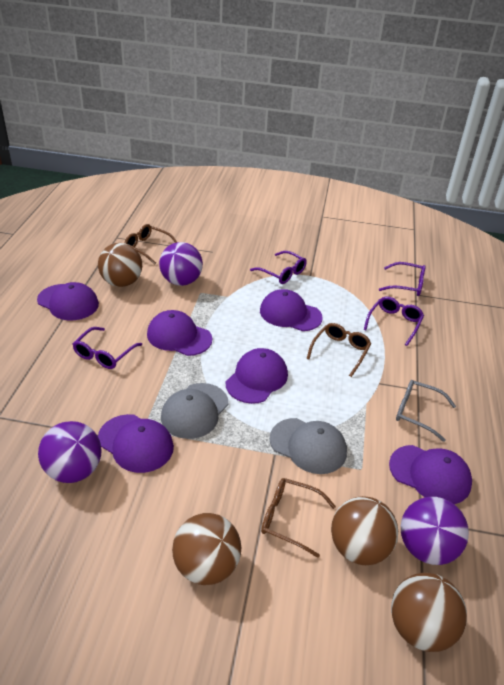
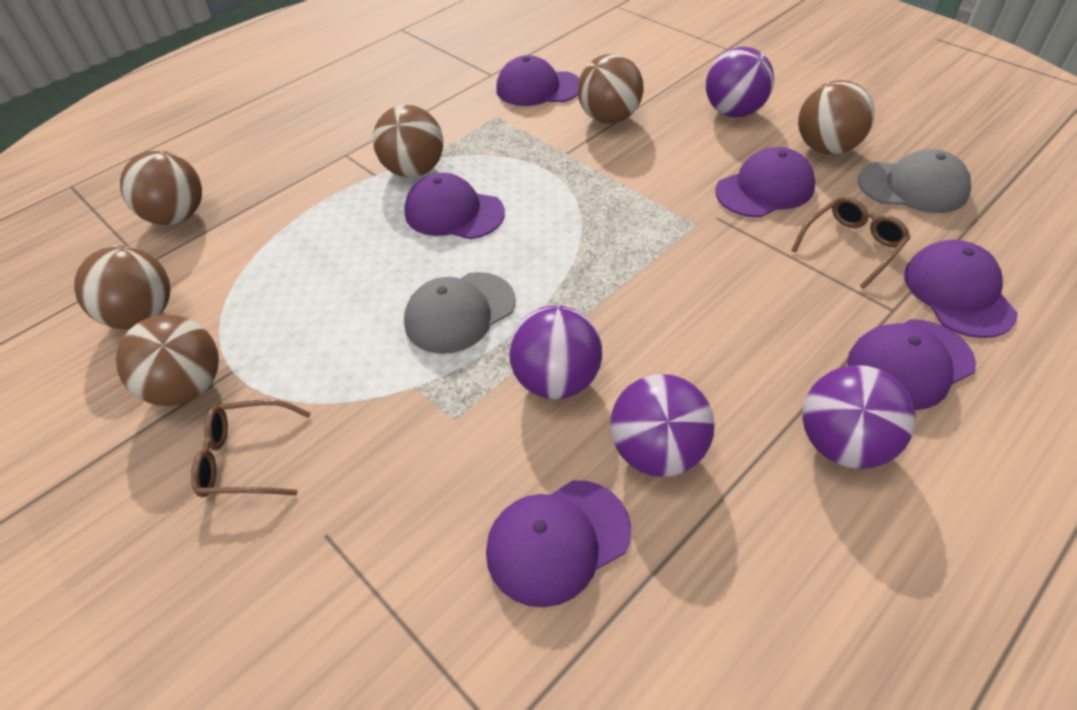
brown ball: [98,243,142,287] [172,513,241,585] [331,496,398,565] [391,573,467,652] = 4 -> [74,246,171,329] [116,315,219,406] [120,150,202,225] [373,105,443,177] [578,54,643,124] [798,80,875,155] = 6
brown glasses: [124,224,177,264] [261,478,336,558] [307,323,371,377] = 3 -> [191,400,311,497] [791,196,911,289] = 2
grey glasses: [396,380,456,442] = 1 -> none = 0
purple ball: [38,421,102,483] [159,242,203,286] [401,497,469,565] = 3 -> [509,305,602,399] [610,374,715,477] [706,47,774,117] [802,365,916,469] = 4
purple glasses: [73,327,142,369] [250,251,307,284] [364,296,424,346] [379,262,426,296] = 4 -> none = 0

